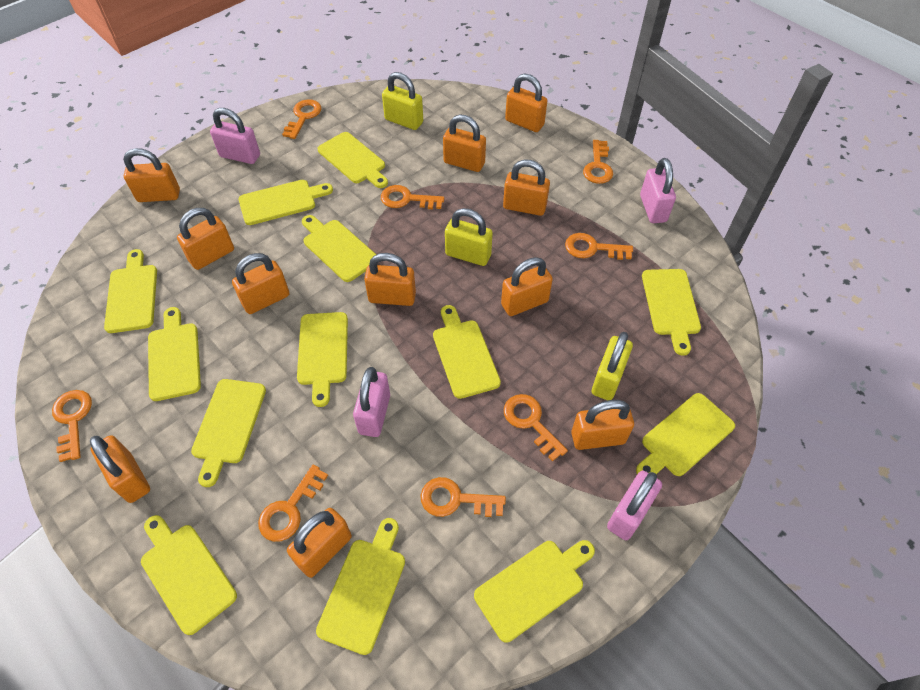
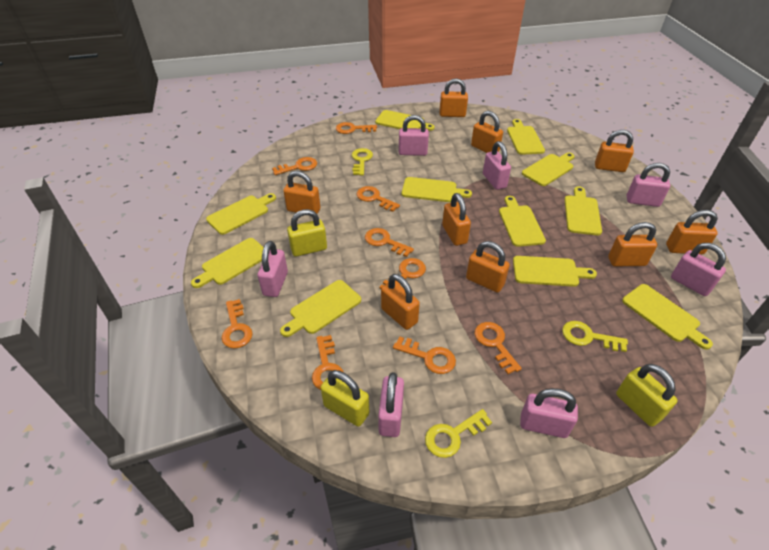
orange key: [52,390,92,462] [258,464,328,542] [282,100,321,139] [381,185,445,209] [420,477,506,517] [504,394,568,461] [565,233,633,260] [583,140,613,184] = 8 -> [222,299,253,349] [272,157,317,175] [312,335,344,390] [336,122,377,134] [356,186,400,212] [365,228,414,257] [379,258,426,289] [393,336,456,374] [474,322,522,374] = 9
orange padlock: [90,435,150,503] [123,148,180,202] [177,208,234,270] [232,253,289,314] [287,508,352,578] [364,253,416,306] [443,115,486,172] [501,257,553,316] [503,160,550,216] [505,73,547,132] [571,400,634,450] = 11 -> [283,171,320,214] [381,274,420,330] [440,78,468,117] [442,193,471,246] [466,241,510,293] [471,111,503,153] [595,130,634,172] [608,222,657,266] [666,210,718,254] = 9
pink padlock: [210,108,260,164] [353,367,390,437] [607,471,662,540] [640,158,676,223] = 4 -> [257,241,288,297] [378,372,404,437] [399,115,429,156] [483,141,511,190] [520,388,578,438] [627,163,670,207] [671,243,726,296] = 7
yellow cutting board: [104,249,157,333] [141,515,237,635] [148,307,201,401] [191,379,266,487] [239,180,333,225] [297,312,348,407] [302,215,377,282] [316,518,405,655] [318,132,388,188] [433,305,501,399] [474,540,595,643] [636,393,735,476] [642,269,701,356] = 13 -> [191,238,264,288] [206,193,276,235] [280,280,361,337] [375,110,435,131] [402,177,472,202] [499,196,546,247] [507,119,545,155] [513,256,597,287] [522,153,575,186] [564,186,602,235] [622,284,713,350] = 11
yellow key: none = 0 -> [352,148,373,176] [425,409,492,458] [562,321,628,352] = 3

